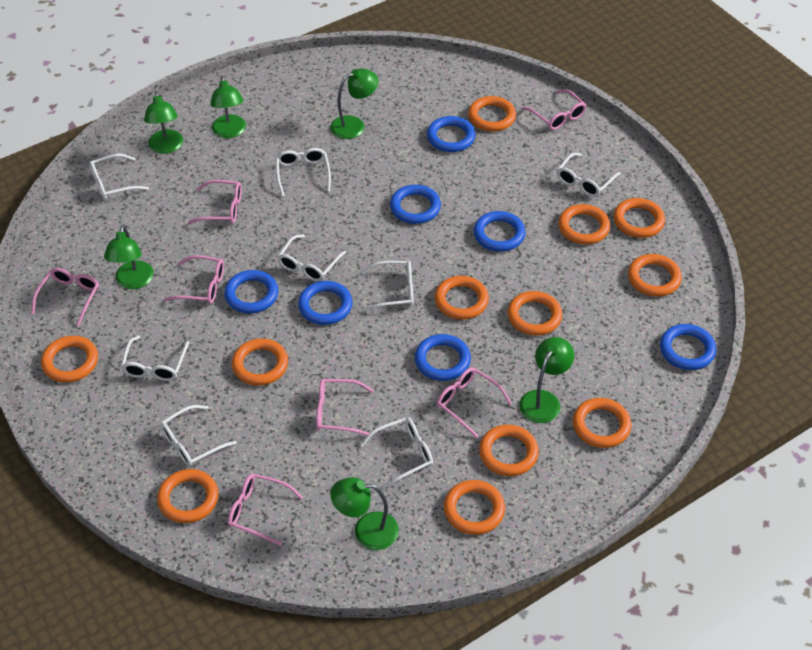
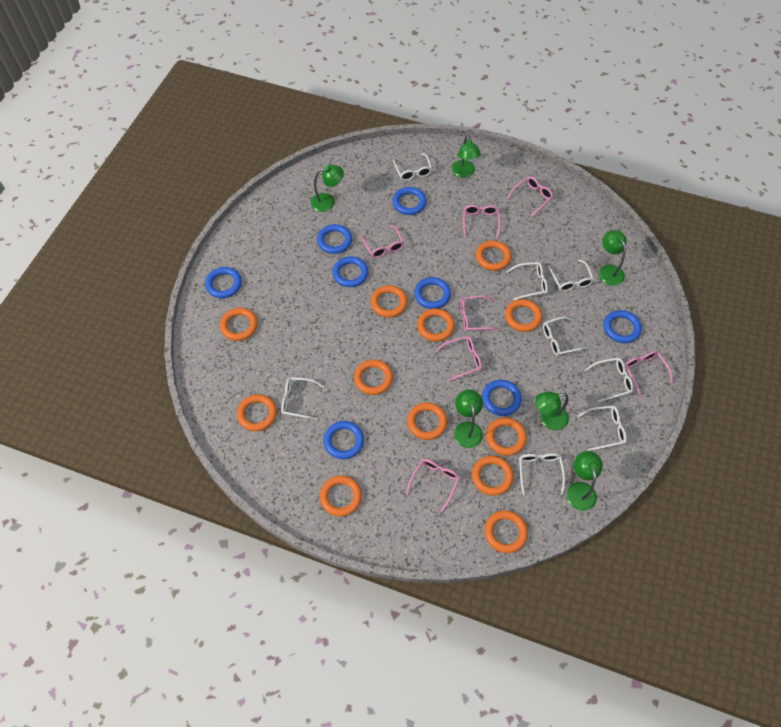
blue ring: [224,270,278,314] [298,281,353,325] [390,185,441,224] [415,334,471,381] [427,116,475,152] [473,211,526,252] [660,324,716,370] = 7 -> [205,267,242,298] [317,224,352,254] [323,421,364,459] [332,256,368,287] [392,187,427,215] [414,277,451,309] [482,380,522,416] [604,310,642,343] = 8

